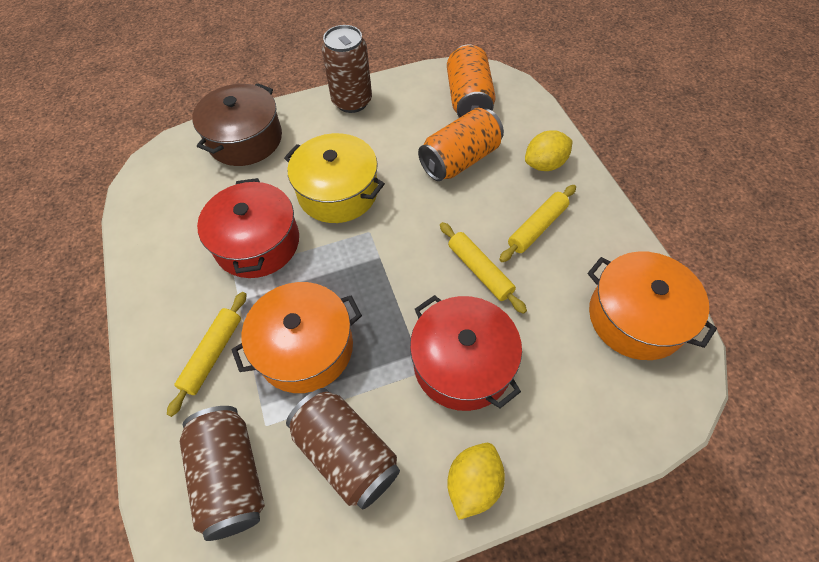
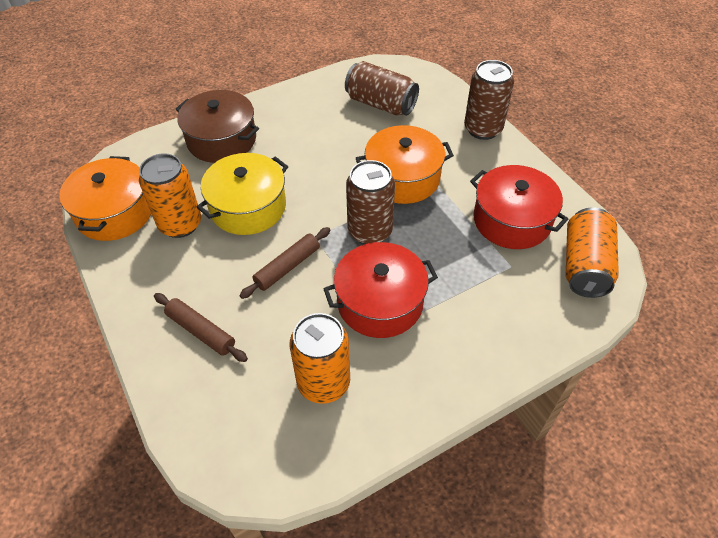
brown rolling pin: none = 0 -> [154,293,248,362] [239,227,331,299] = 2
orange can: [418,108,504,181] [447,44,496,118] = 2 -> [139,153,201,238] [290,313,350,404] [566,207,619,298] = 3
yellow lemon: [447,443,505,520] [525,130,573,171] = 2 -> none = 0
yellow rolling pin: [167,292,246,417] [440,222,527,314] [499,185,576,262] = 3 -> none = 0

